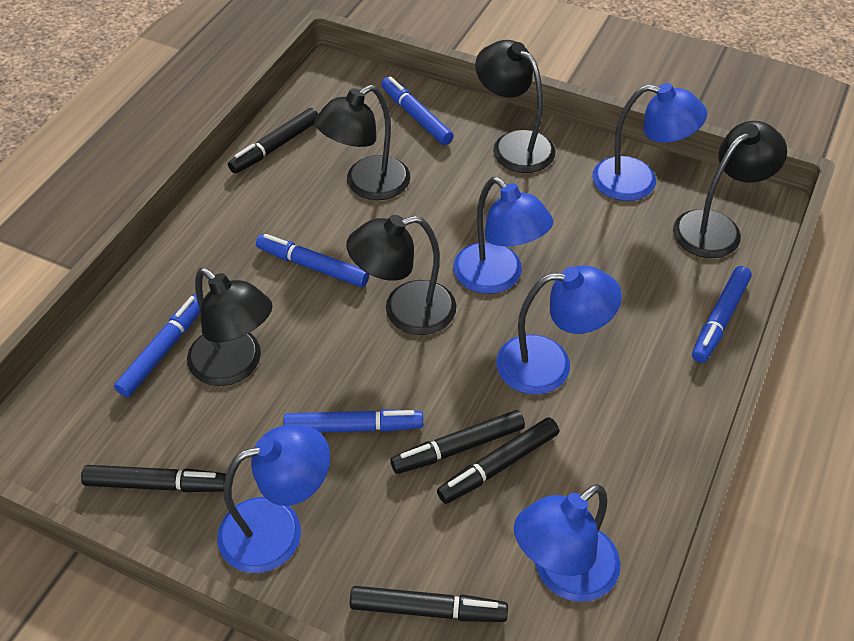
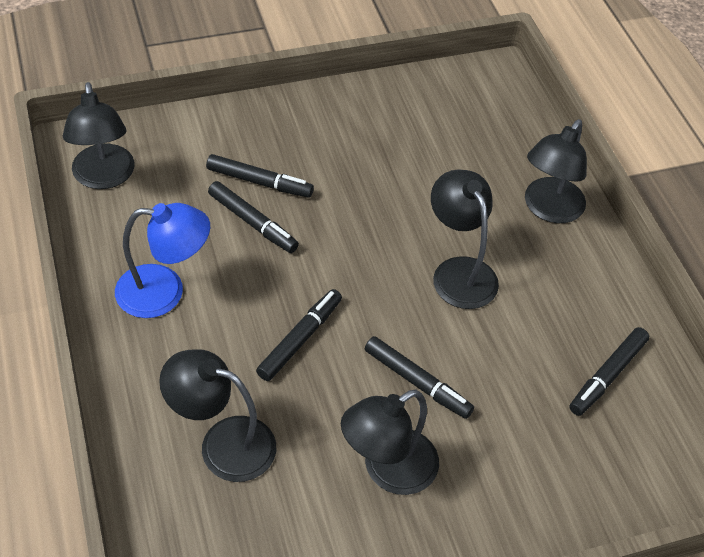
blue lamp: [217,425,330,573] [453,177,553,294] [496,265,622,395] [514,484,621,602] [592,83,707,201] = 5 -> [115,203,210,318] = 1
blue marker: [114,294,200,397] [256,234,369,287] [283,409,423,432] [381,77,453,145] [692,266,752,363] = 5 -> none = 0

